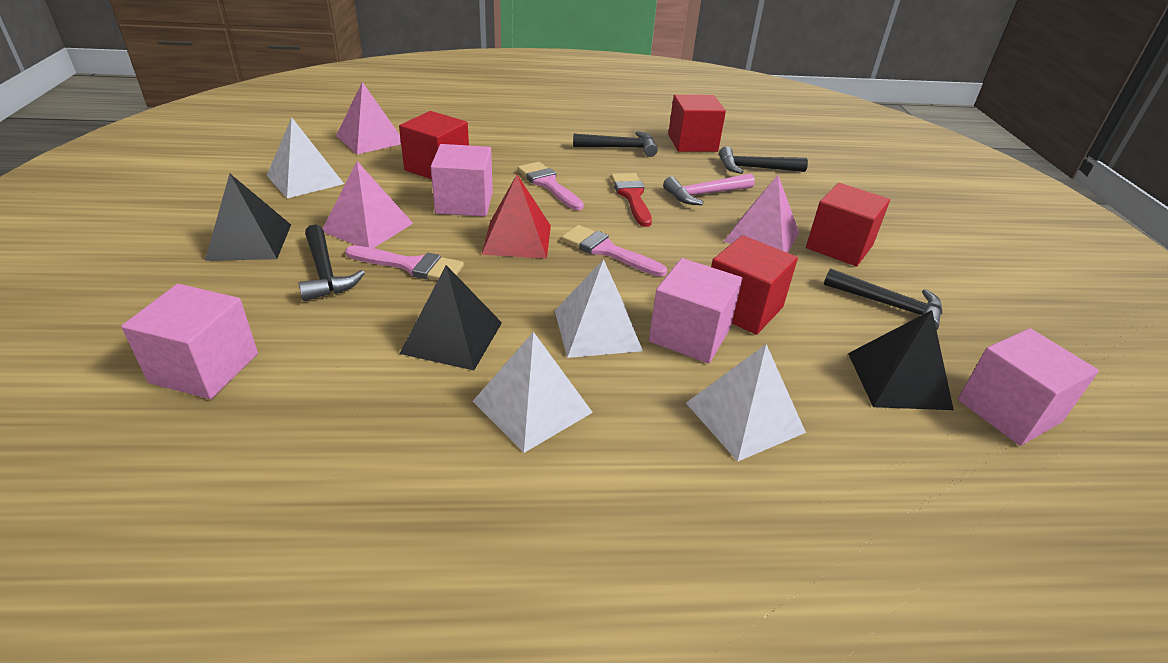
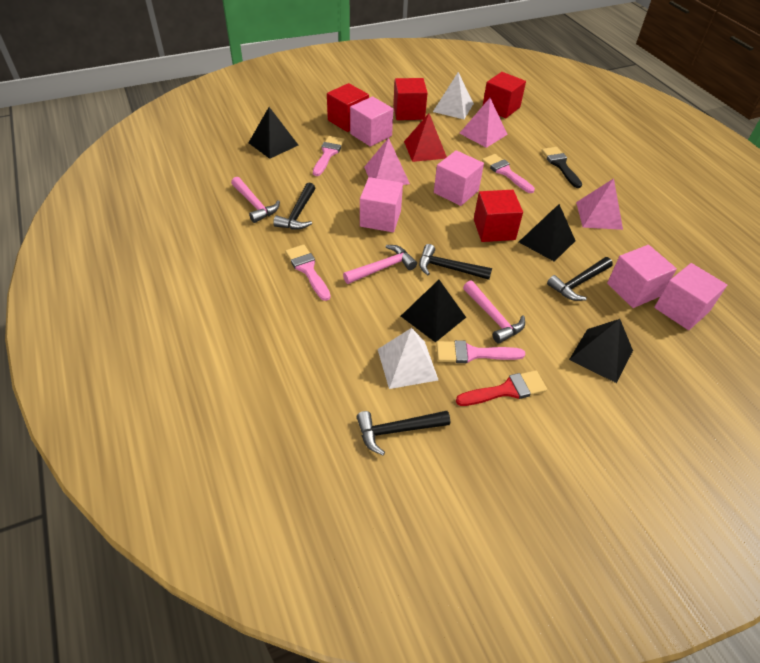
black brush: none = 0 -> [541,147,582,188] = 1
black pyramid: [205,173,291,261] [399,265,502,370] [848,310,954,410] = 3 -> [248,107,298,159] [401,280,466,342] [519,204,575,262] [569,319,633,383] = 4
pink brush: [345,245,464,280] [517,162,584,210] [561,225,667,277] = 3 -> [285,245,331,301] [313,136,345,176] [436,340,525,363] [482,154,535,193] = 4
pink cube: [121,284,258,399] [431,144,493,216] [649,258,743,363] [958,328,1099,446] = 4 -> [350,96,393,147] [360,177,403,232] [434,150,484,206] [607,245,677,308] [654,263,727,330] = 5
pink hammer: [663,173,755,205] = 1 -> [231,177,280,223] [343,245,417,284] [463,280,525,344] = 3
white pyramid: [267,117,344,198] [473,332,593,453] [555,259,643,358] [686,344,806,462] = 4 -> [378,328,438,389] [433,72,474,119] = 2

